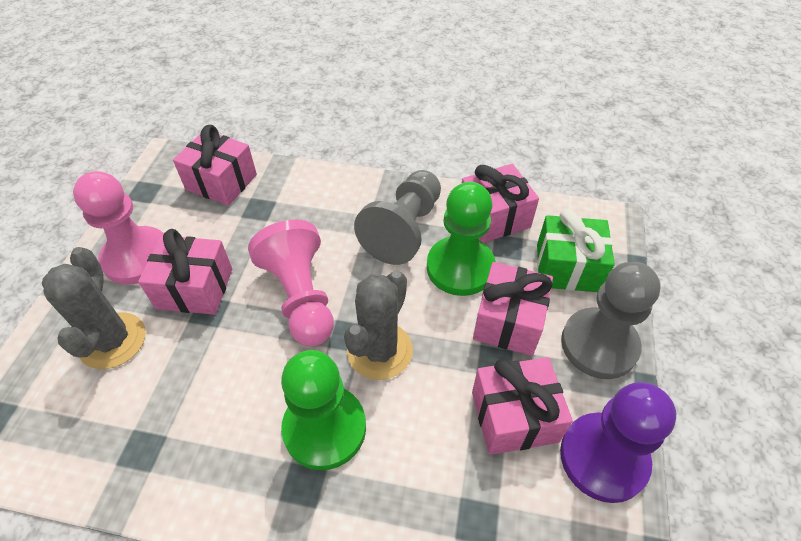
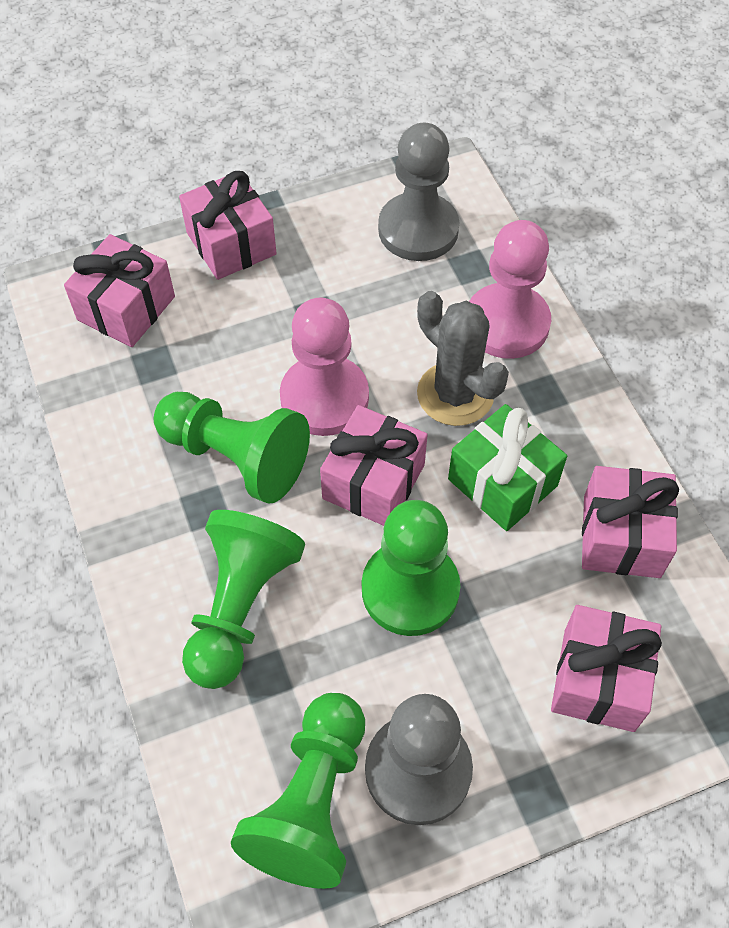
green pawn: [281,350,366,470] [427,182,496,296] = 2 -> [154,392,310,504] [182,510,305,689] [231,693,365,889] [362,500,460,636] = 4
grey cactus: [42,247,146,369] [344,271,413,380] = 2 -> [417,291,509,426] = 1
purple pawn: [560,382,676,503] = 1 -> none = 0

